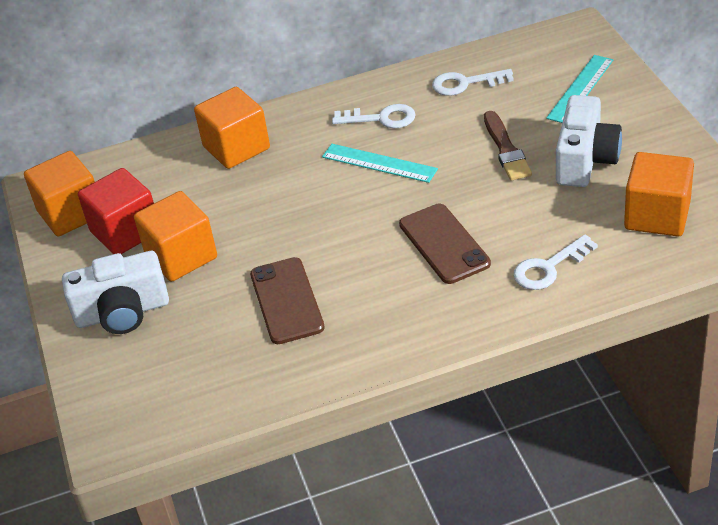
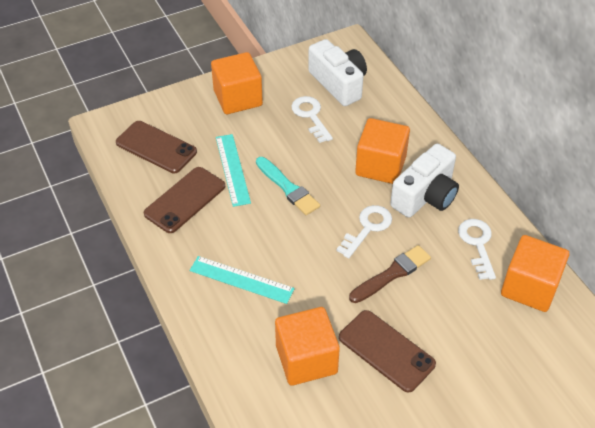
brown phone: [250,257,325,344] [399,204,491,284] = 2 -> [116,121,197,173] [143,167,225,233] [339,310,436,393] = 3
red cube: [78,168,154,254] = 1 -> none = 0
turquoise brush: none = 0 -> [256,157,320,215] = 1

